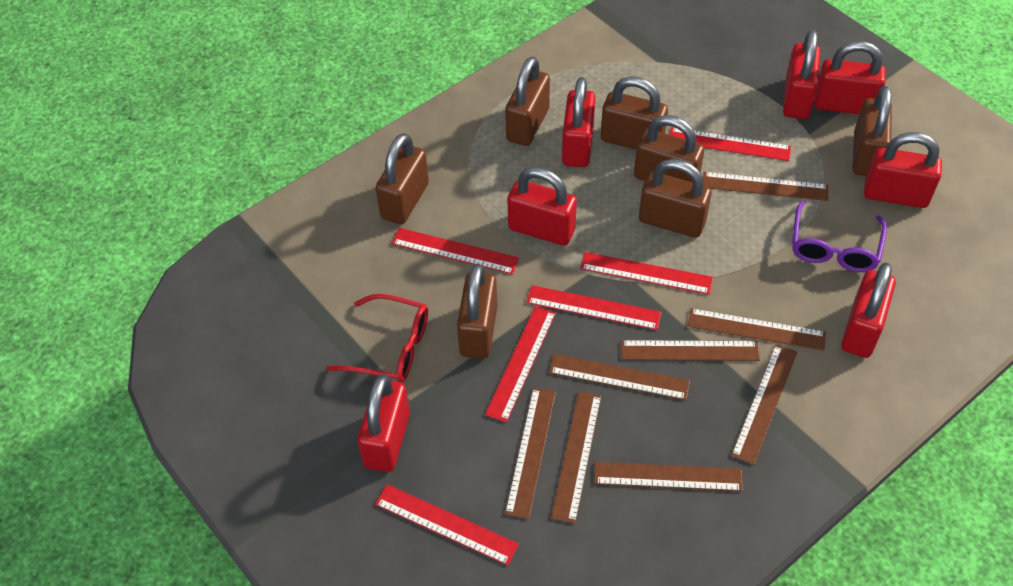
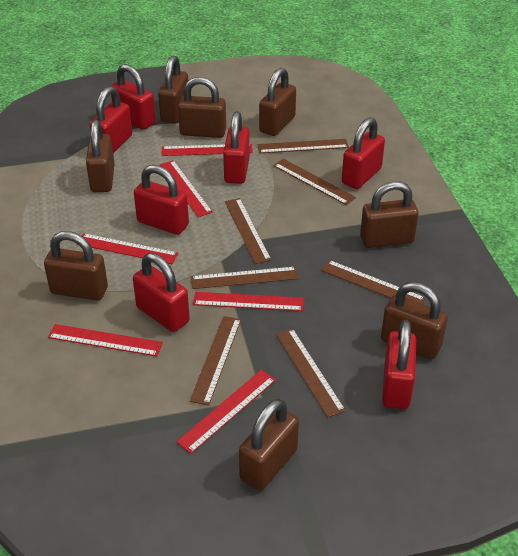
brown padlock: [376,133,429,224] [457,264,497,359] [505,57,550,146] [601,76,668,149] [634,115,704,182] [639,159,711,238] [852,86,892,176] = 7 -> [44,231,108,300] [86,120,115,192] [158,56,188,123] [178,77,226,138] [239,399,299,491] [259,68,296,136] [360,181,419,248] [381,282,448,359] = 8
brown ruler: [505,387,556,519] [549,354,690,400] [551,392,601,523] [594,462,743,491] [621,340,760,361] [688,308,826,351] [703,172,829,201] [731,344,797,465] = 8 -> [190,316,241,406] [191,266,299,289] [225,198,271,264] [257,139,349,154] [273,159,356,205] [276,328,346,418] [321,260,426,304] = 7
purple glasses: [792,200,887,272] = 1 -> none = 0
red glasses: [327,294,428,382] = 1 -> none = 0

